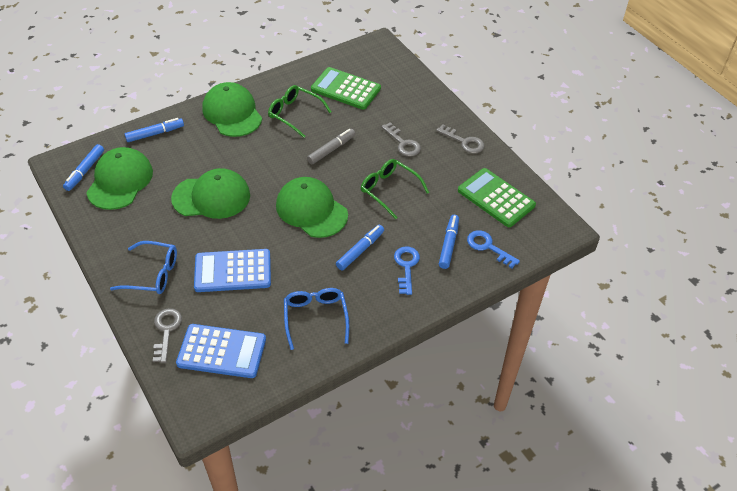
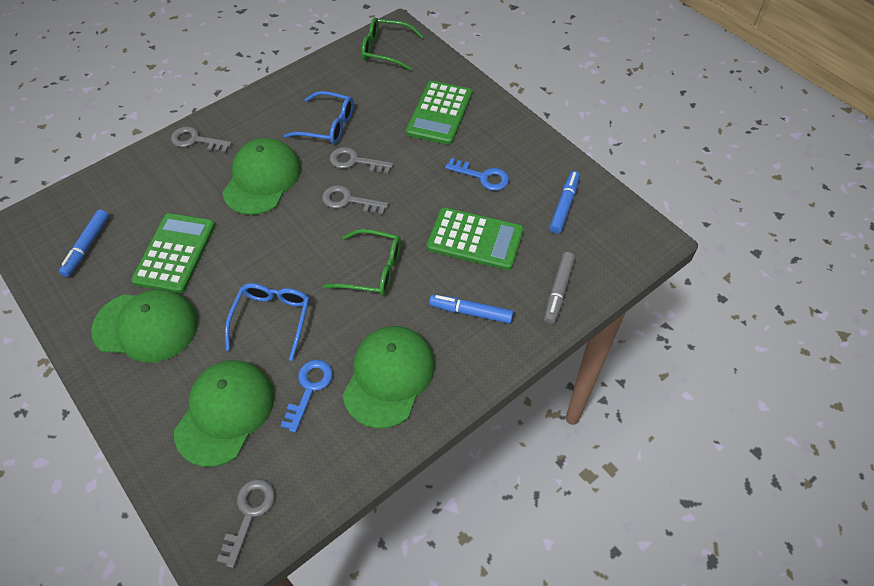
blue calculator: [176,324,266,378] [194,249,271,292] = 2 -> none = 0
blue marker: [63,144,104,191] [125,118,184,142] [336,225,384,271] [439,215,459,269] = 4 -> [59,210,109,277] [429,295,514,324] [549,171,580,234] = 3
green calculator: [311,67,381,110] [458,168,536,227] = 2 -> [131,213,215,293] [406,81,472,145] [427,207,524,270] = 3
grey key: [153,308,182,363] [381,122,421,157] [436,124,484,154] = 3 -> [171,126,232,153] [216,479,275,568] [322,185,388,215] [330,147,394,174] = 4

